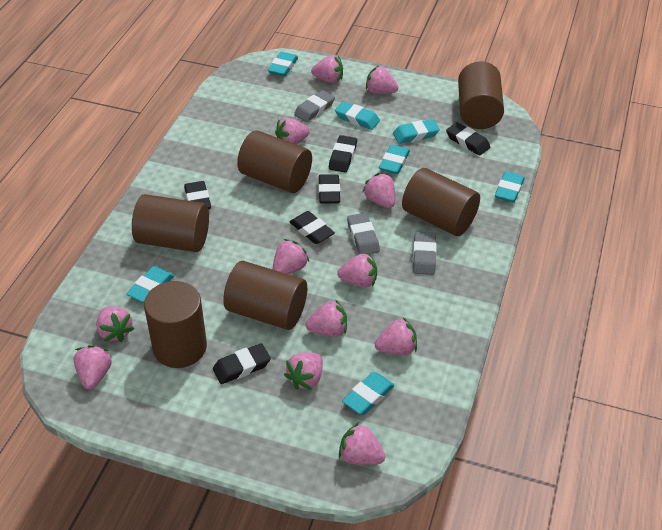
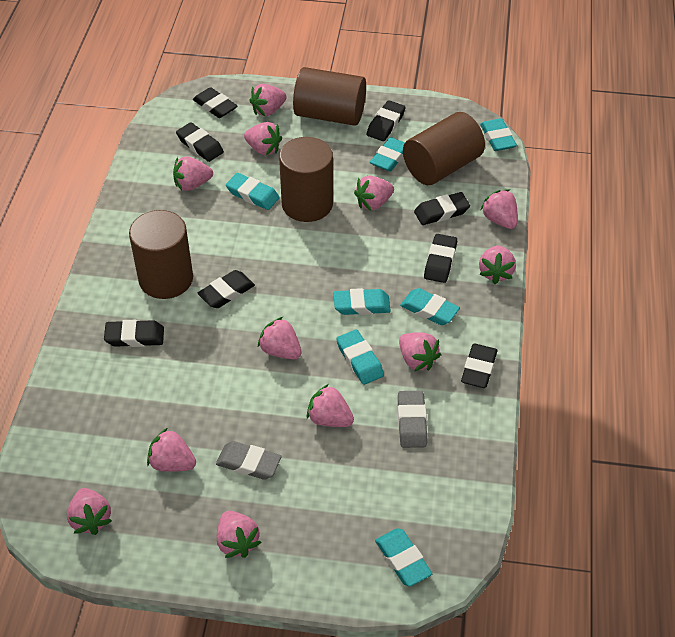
black eraser: [184,181,211,209] [213,343,271,384] [290,211,335,244] [318,174,340,203] [329,135,357,173] [446,122,490,156] = 6 -> [104,320,164,347] [176,122,224,162] [193,87,237,118] [197,270,255,308] [366,100,405,141] [414,192,470,225] [424,234,457,283] [461,344,497,388] = 8
brown cylinder: [132,194,209,252] [144,281,207,368] [223,261,307,330] [237,130,312,193] [402,168,480,236] [458,61,504,129] = 6 -> [129,210,193,299] [279,137,333,222] [293,67,366,126] [403,112,485,185] = 4
grey eraser: [294,90,335,122] [347,213,380,255] [413,232,437,275] = 3 -> [216,441,282,480] [398,391,427,448] = 2

